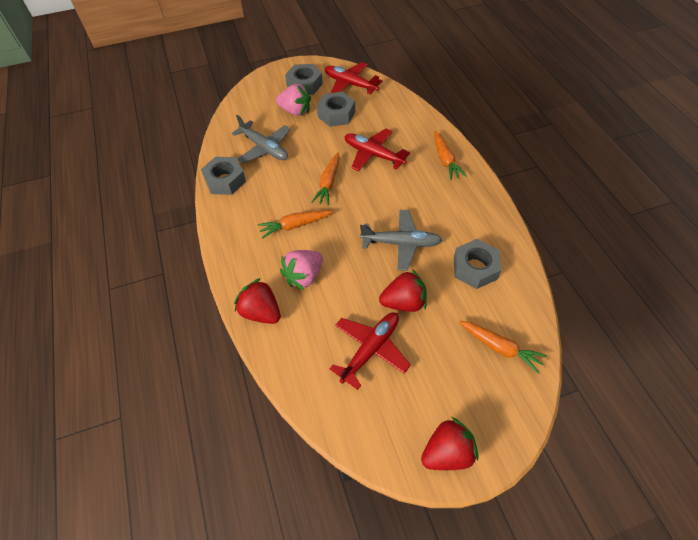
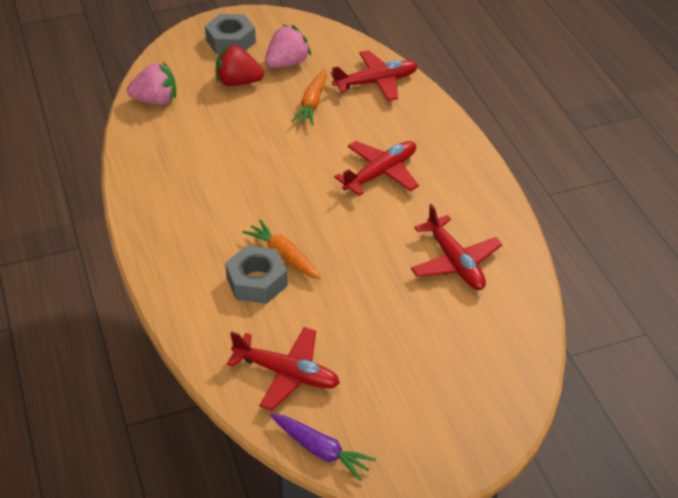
grey nut: [201,157,246,195] [285,64,323,95] [317,92,355,127] [454,239,502,289] = 4 -> [205,14,256,54] [225,246,288,304] = 2
grey plane: [231,115,290,163] [360,210,442,271] = 2 -> none = 0
orange carrot: [258,210,333,239] [312,153,340,206] [434,131,467,180] [459,321,547,374] = 4 -> [242,220,321,279] [291,69,327,125] = 2
purple carrot: none = 0 -> [270,414,376,481] = 1
red plane: [325,62,382,94] [330,312,411,390] [344,129,410,171] = 3 -> [227,327,340,411] [330,50,418,101] [334,141,419,196] [411,204,502,290] = 4
red strawberry: [234,278,281,324] [379,269,427,312] [421,417,478,470] = 3 -> [216,43,264,86] = 1

